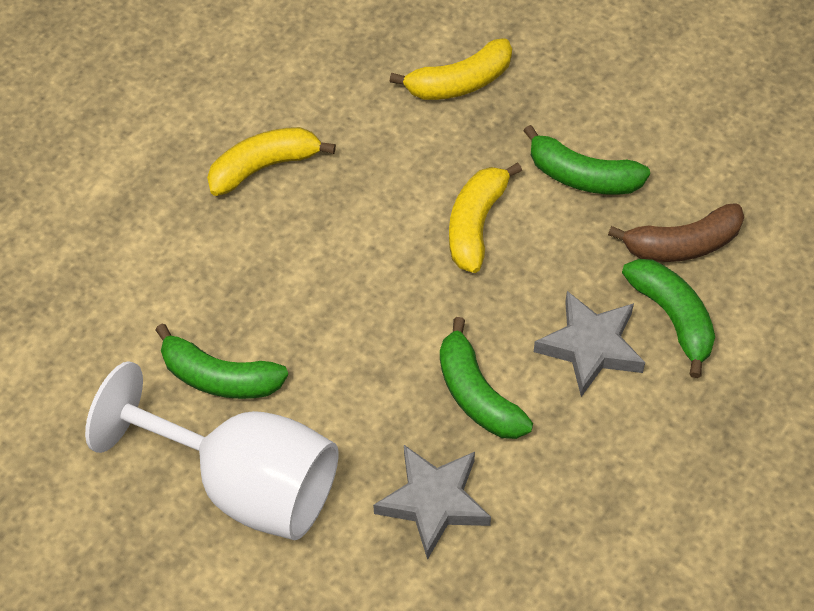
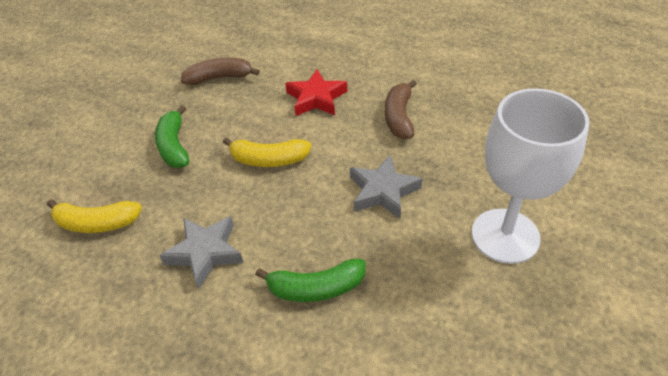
brown banana: [608,203,744,262] = 1 -> [181,57,260,85] [385,80,417,139] = 2
green banana: [156,324,288,399] [440,317,533,439] [523,125,650,195] [622,259,715,378] = 4 -> [155,105,189,168] [255,259,366,302] = 2
red star: none = 0 -> [285,70,347,116] = 1
yellow banana: [207,127,336,196] [389,38,512,100] [449,162,522,273] = 3 -> [47,199,142,233] [223,138,311,167] = 2

